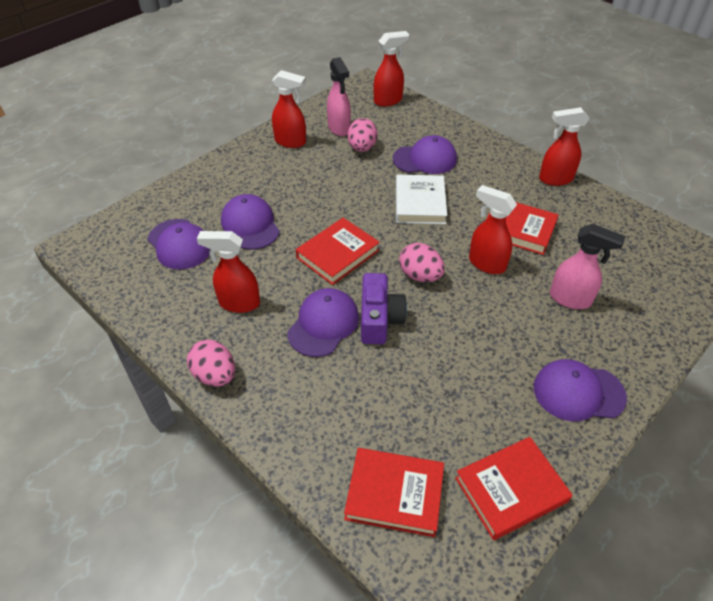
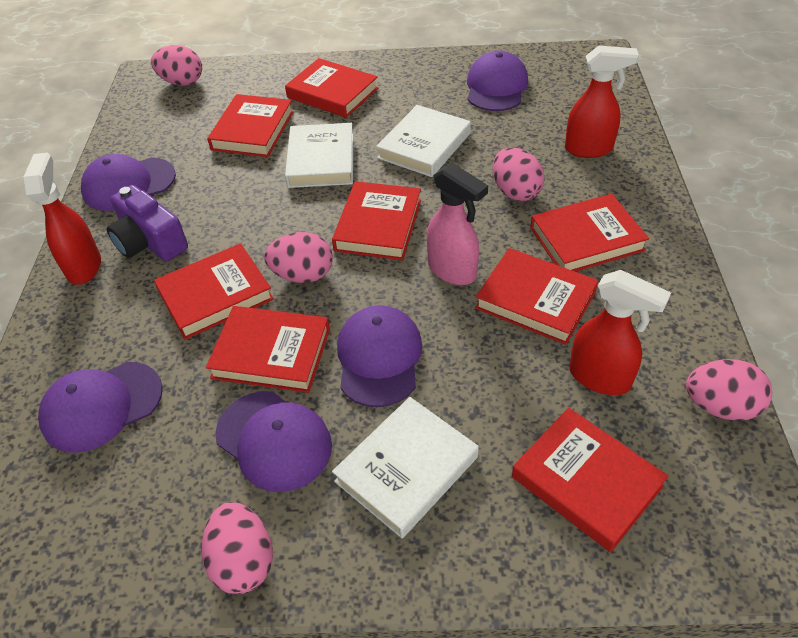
pink egg: [187,340,235,386] [347,118,378,152] [399,243,445,282] = 3 -> [151,45,202,86] [201,502,273,594] [264,232,333,283] [493,147,545,201] [686,359,772,421] = 5
pink spray bottle: [327,57,351,136] [550,224,625,309] = 2 -> [427,163,488,285] = 1
red book: [296,218,380,285] [344,448,444,537] [455,437,572,540] [487,202,559,255] = 4 -> [154,243,274,340] [206,306,330,393] [207,94,294,157] [285,58,378,118] [332,181,421,260] [475,248,598,345] [512,408,669,552] [530,194,649,272] = 8
red spray bottle: [197,231,260,313] [272,70,306,148] [374,31,409,107] [469,185,517,274] [539,107,589,186] = 5 -> [23,152,101,285] [565,45,639,158] [569,270,671,395] = 3
white book: [396,175,447,224] = 1 -> [285,123,353,188] [332,397,479,538] [376,105,471,177] = 3

